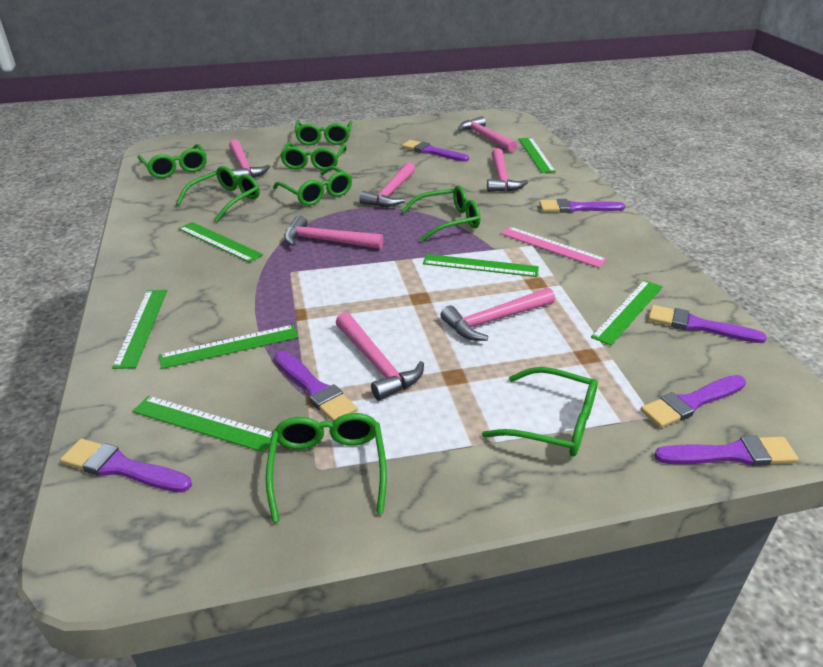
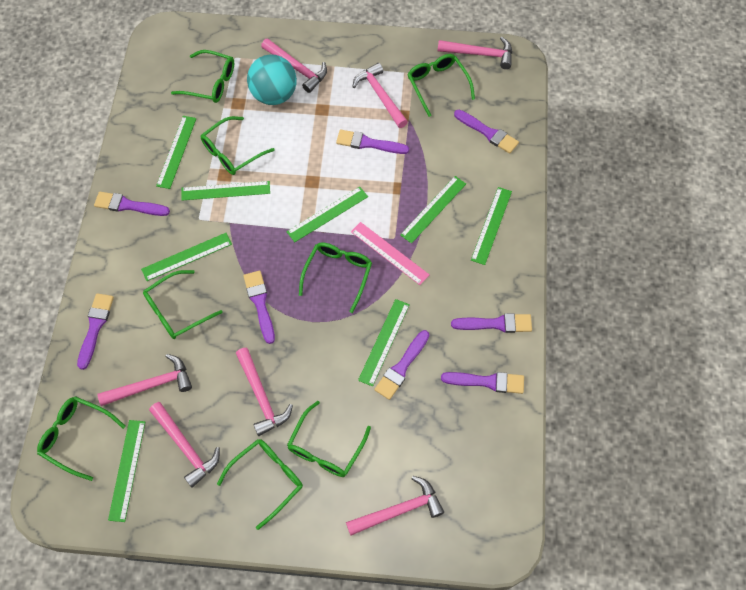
green ruler: [112,290,167,369] [132,396,272,452] [159,325,298,369] [178,222,263,263] [423,254,539,277] [519,138,556,173] [591,280,663,346] = 7 -> [108,420,145,522] [141,233,232,281] [156,116,196,189] [181,181,270,200] [287,187,368,242] [358,299,410,387] [400,176,466,244] [471,187,512,265] = 8
purple brush: [60,439,192,493] [275,351,358,422] [402,140,469,162] [539,199,625,213] [640,375,746,428] [648,305,767,343] [654,436,798,466] = 7 -> [77,293,114,370] [94,192,170,216] [243,271,275,344] [336,130,409,154] [374,330,429,400] [441,372,524,394] [451,313,532,333] [454,110,519,154] = 8
turquoise ball: none = 0 -> [247,54,297,105] = 1

